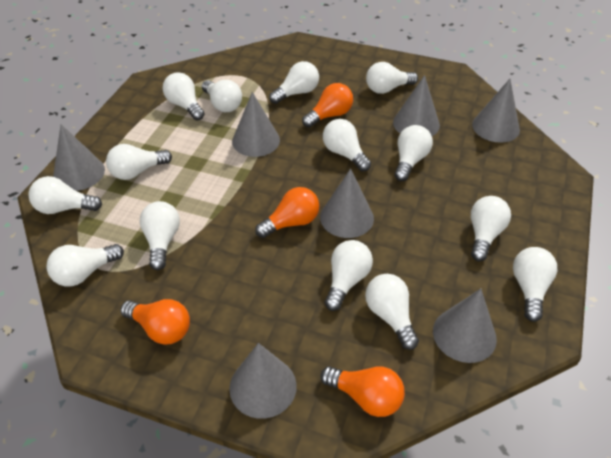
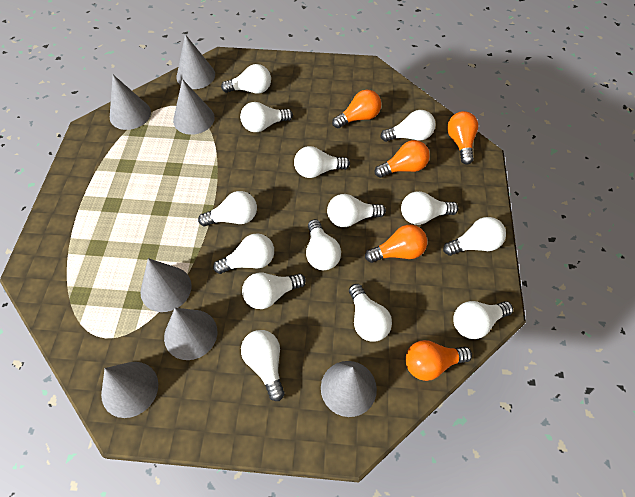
orange light bulb: [120,299,190,345] [255,187,319,238] [302,83,353,128] [320,366,405,417] = 4 -> [332,90,381,128] [365,225,427,263] [375,140,430,178] [405,340,472,381] [447,111,478,165] = 5

